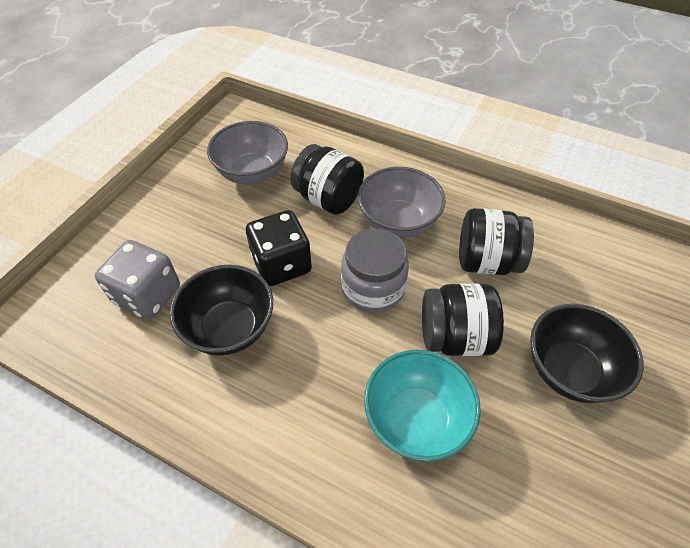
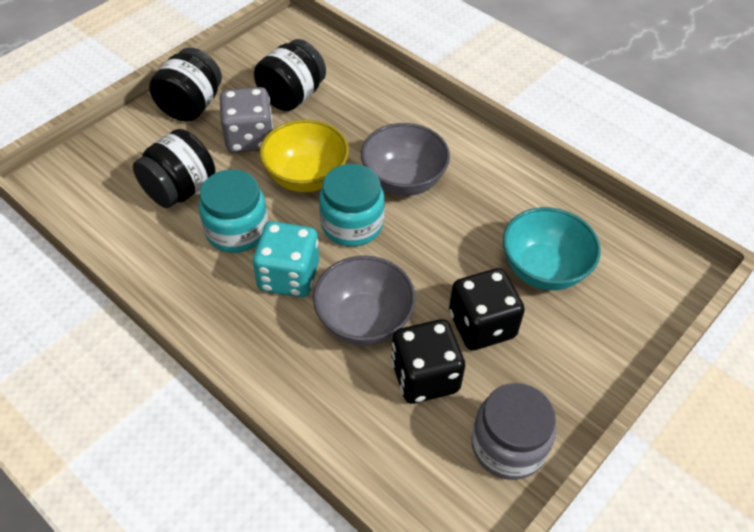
black bowl: [170,265,273,355] [530,304,644,403] = 2 -> none = 0
black dice: [246,210,312,286] = 1 -> [391,319,465,404] [449,268,525,350] = 2
turquoise dice: none = 0 -> [253,221,319,297] = 1
turquoise jar: none = 0 -> [199,169,268,253] [319,164,385,246] = 2
yellow bowl: none = 0 -> [260,119,349,192] = 1

